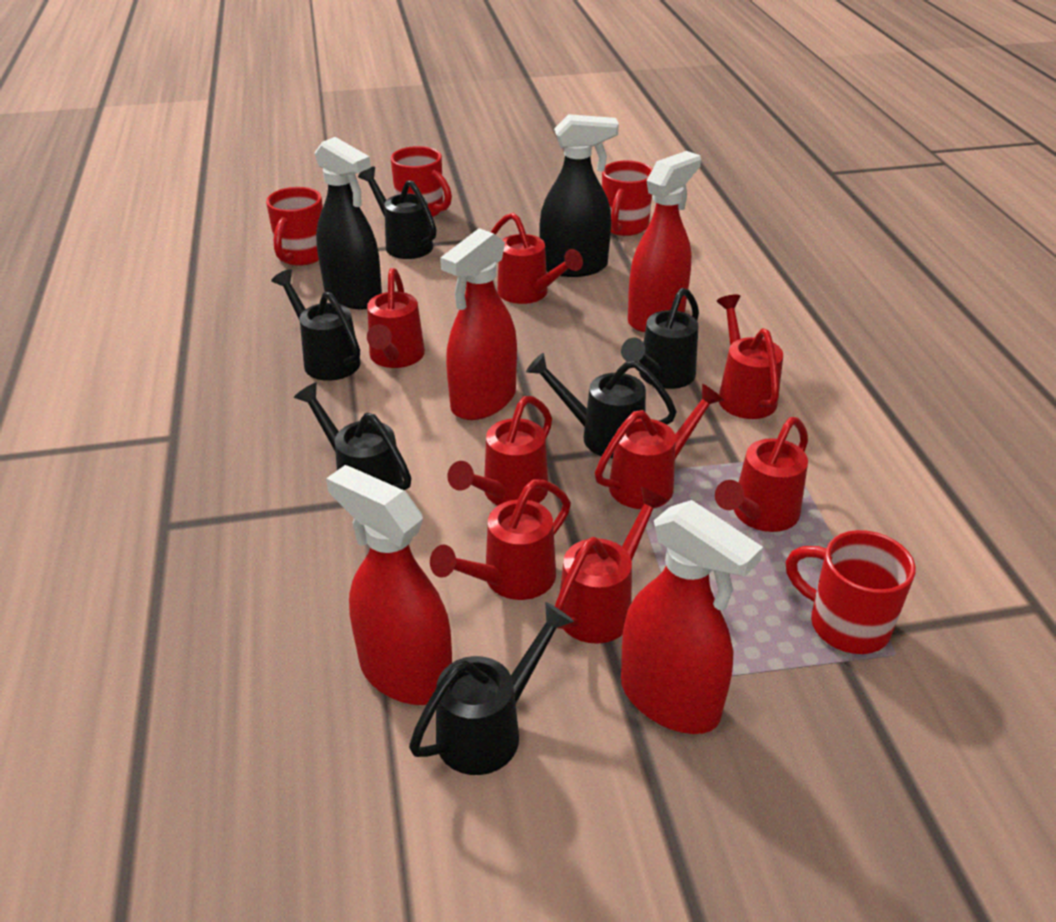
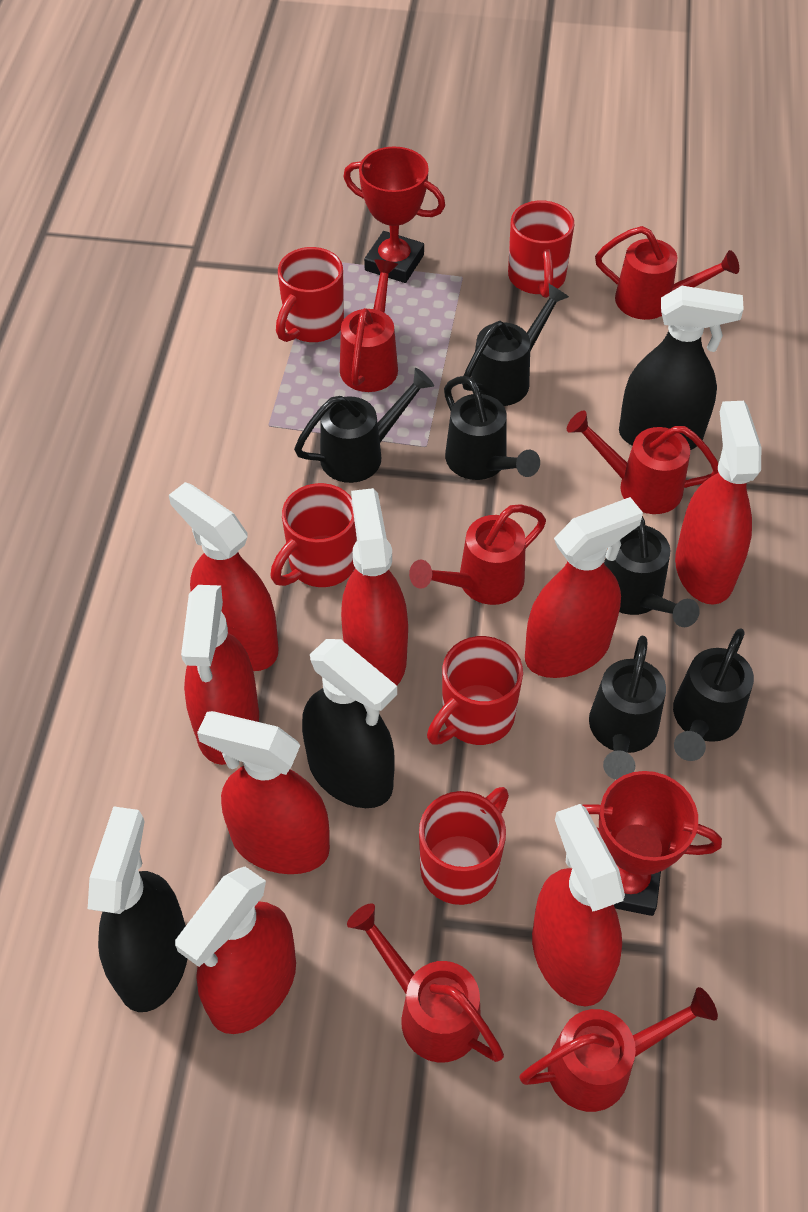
black spray bottle: [315,137,382,310] [539,114,619,277] = 2 -> [88,806,187,1012] [302,639,397,808] [619,286,744,450] = 3
red mug: [266,187,323,266] [391,146,452,217] [602,161,653,236] [786,530,916,654] = 4 -> [271,483,357,587] [276,247,344,342] [419,787,509,905] [427,636,523,745] [508,201,574,298] = 5
red spray bottle: [326,465,452,705] [440,228,517,420] [621,500,763,734] [628,151,701,332] = 4 -> [169,482,278,671] [175,867,296,1034] [181,585,259,765] [197,711,330,874] [341,488,408,685] [525,497,643,678] [532,804,625,1007] [675,401,761,605] = 8
red trophy: none = 0 -> [343,146,445,283] [583,771,722,916] = 2
red watering can: [367,268,425,368] [430,480,571,600] [448,396,552,506] [491,213,583,304] [555,487,668,644] [595,384,724,509] [715,417,808,532] [717,294,783,419] = 8 -> [340,260,398,392] [347,903,504,1063] [409,504,546,605] [519,987,718,1112] [567,410,718,514] [595,226,739,320] = 6

